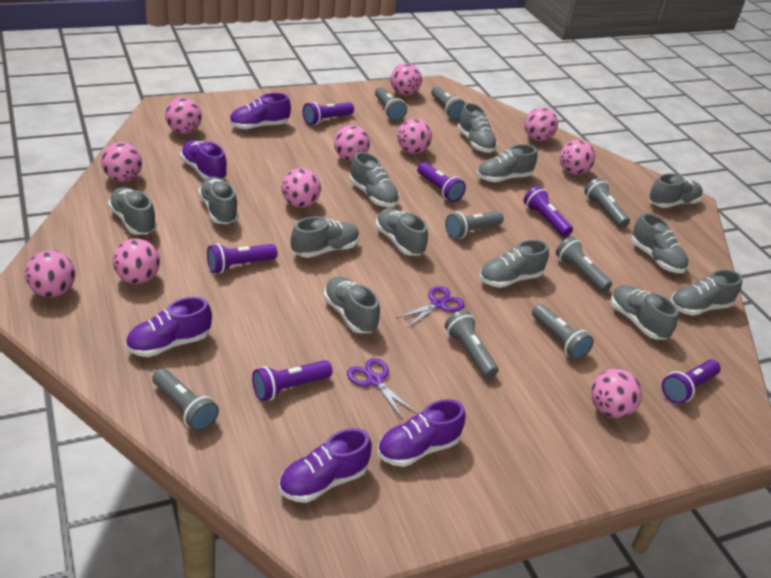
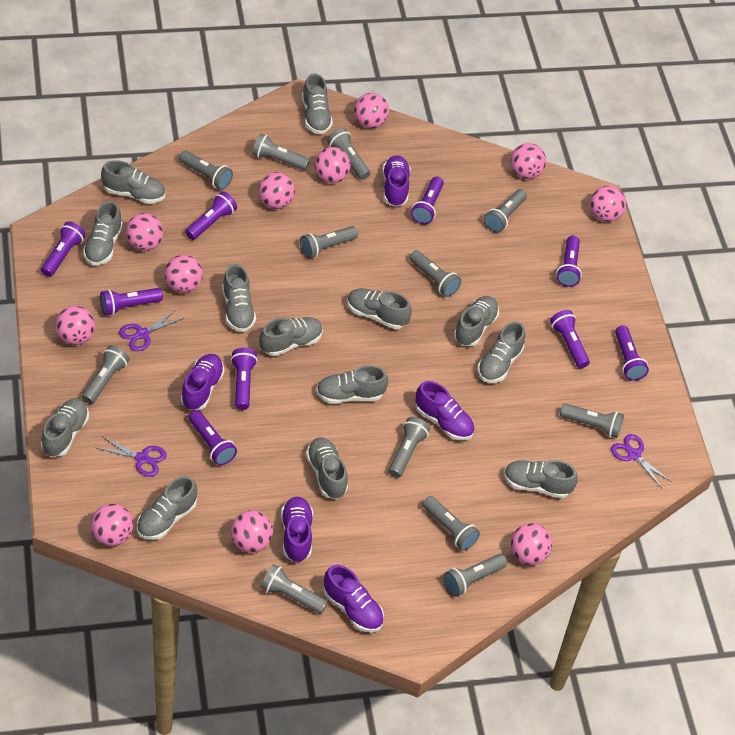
grey flashlight: [152,368,219,432] [375,87,407,121] [431,86,466,120] [445,211,504,239] [445,310,499,378] [532,304,594,360] [556,237,612,292] [584,178,630,228] = 8 -> [82,345,130,404] [179,151,233,190] [252,133,310,170] [261,564,328,614] [300,226,358,258] [327,128,370,180] [389,417,430,478] [409,250,461,297] [422,496,480,551] [443,554,507,597] [484,189,527,233] [560,403,624,438] = 12
purple flashlight: [207,244,277,273] [252,360,332,401] [303,102,354,125] [417,162,466,202] [524,186,573,237] [662,359,721,404] = 6 -> [41,222,86,277] [100,288,163,316] [185,191,237,240] [189,410,237,466] [231,348,258,410] [411,177,444,224] [550,310,590,368] [556,236,582,287] [615,325,649,381] = 9
purple scissors: [347,358,417,420] [397,286,465,328] = 2 -> [96,436,167,477] [119,309,184,351] [611,434,672,488] = 3

